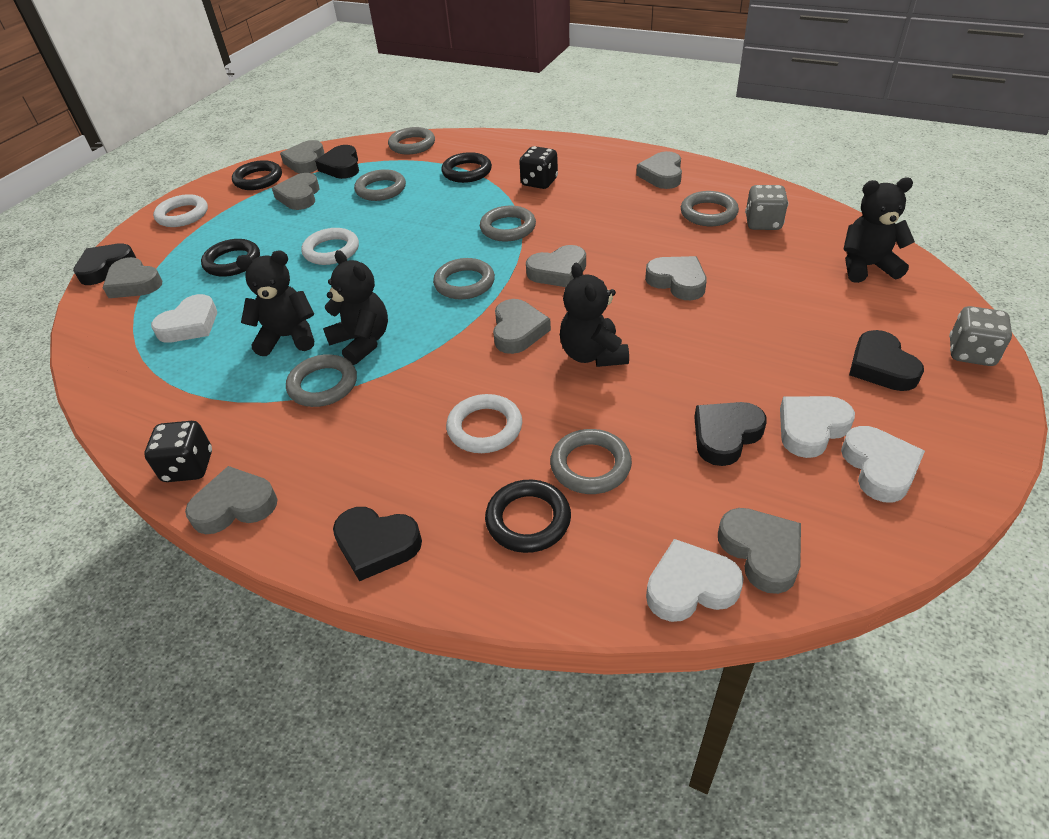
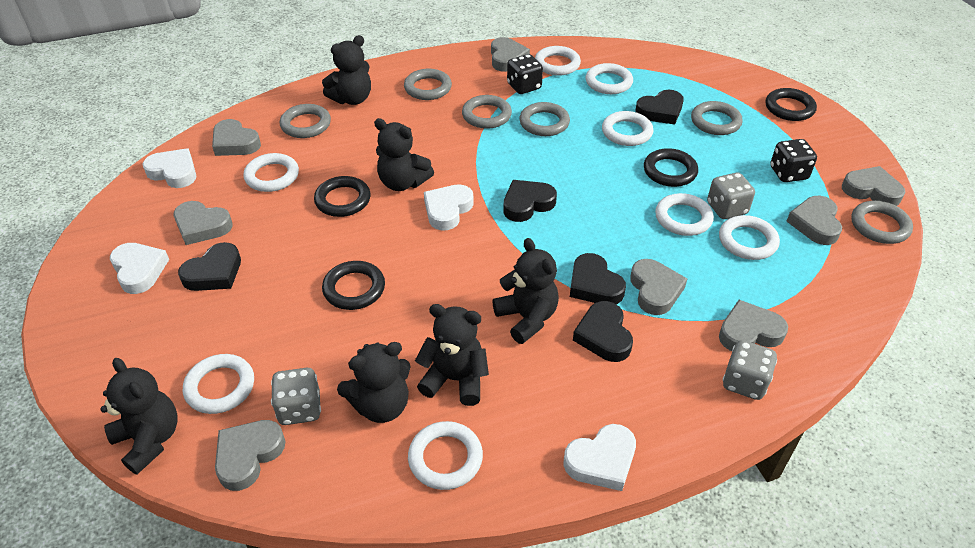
black teddy bear: [236,251,314,356] [323,250,388,365] [560,263,629,367] [844,178,915,283] = 4 -> [100,358,178,475] [322,35,371,105] [337,342,411,423] [374,118,434,191] [415,304,489,406] [492,238,559,344] = 6
grey dice: [745,185,788,230] [949,306,1012,366] = 2 -> [271,368,321,425] [707,173,755,219] [723,340,777,400] = 3
grey heart: [103,257,162,298] [185,466,278,534] [272,173,320,210] [280,140,325,174] [493,299,551,354] [526,245,586,287] [636,151,682,189] [645,256,707,300] [718,508,801,594] = 9 -> [174,201,232,245] [212,119,261,156] [215,420,286,491] [491,37,530,72] [630,259,687,315] [719,300,788,351] [786,196,842,245] [842,166,905,206] = 8
grey ring: [286,354,357,407] [354,169,406,201] [388,127,435,155] [433,258,495,299] [480,206,536,242] [550,429,632,494] [681,191,739,226] = 7 -> [280,104,331,138] [404,69,452,100] [462,95,512,129] [519,102,570,136] [691,101,743,135] [851,201,913,244] = 6
white ring: [153,194,208,227] [301,228,359,265] [446,394,522,453] = 3 -> [183,354,254,414] [244,153,299,192] [408,421,483,490] [535,46,581,76] [586,63,633,94] [602,111,653,146] [655,193,714,236] [719,215,780,260] = 8

